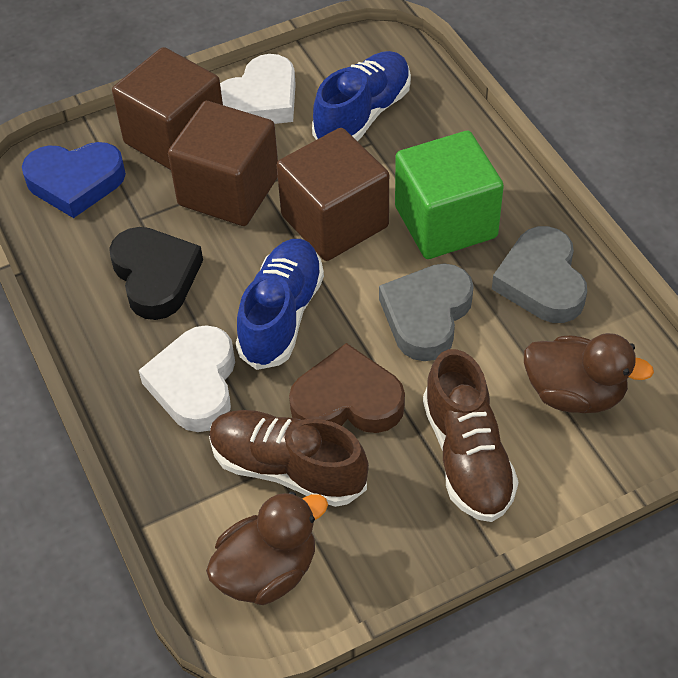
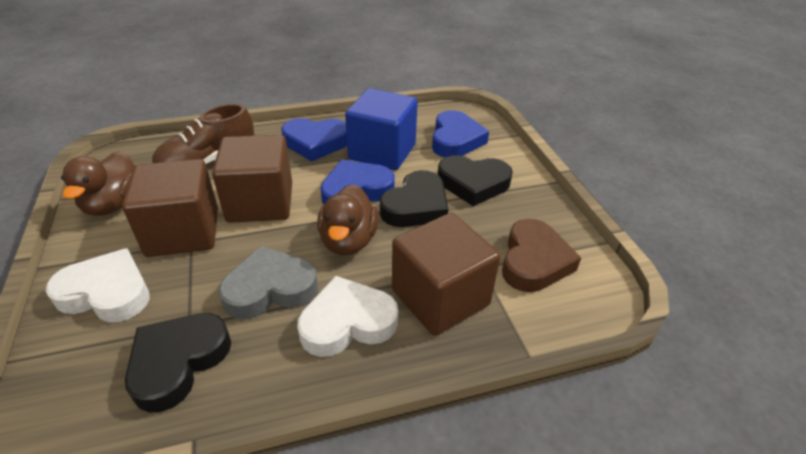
black heart: [109,227,203,320] = 1 -> [125,313,231,412] [380,170,448,227] [437,155,513,206] = 3
blue cube: none = 0 -> [345,88,418,170] = 1
blue heart: [22,142,126,218] = 1 -> [281,118,347,162] [320,160,395,204] [432,110,489,158] = 3
blue shoe: [236,239,324,370] [312,51,411,141] = 2 -> none = 0
brown shoe: [209,410,369,507] [423,349,519,522] = 2 -> [152,104,255,164] = 1
green cube: [395,131,504,259] = 1 -> none = 0
grey heart: [379,263,474,361] [492,226,587,323] = 2 -> [218,246,318,319] = 1

